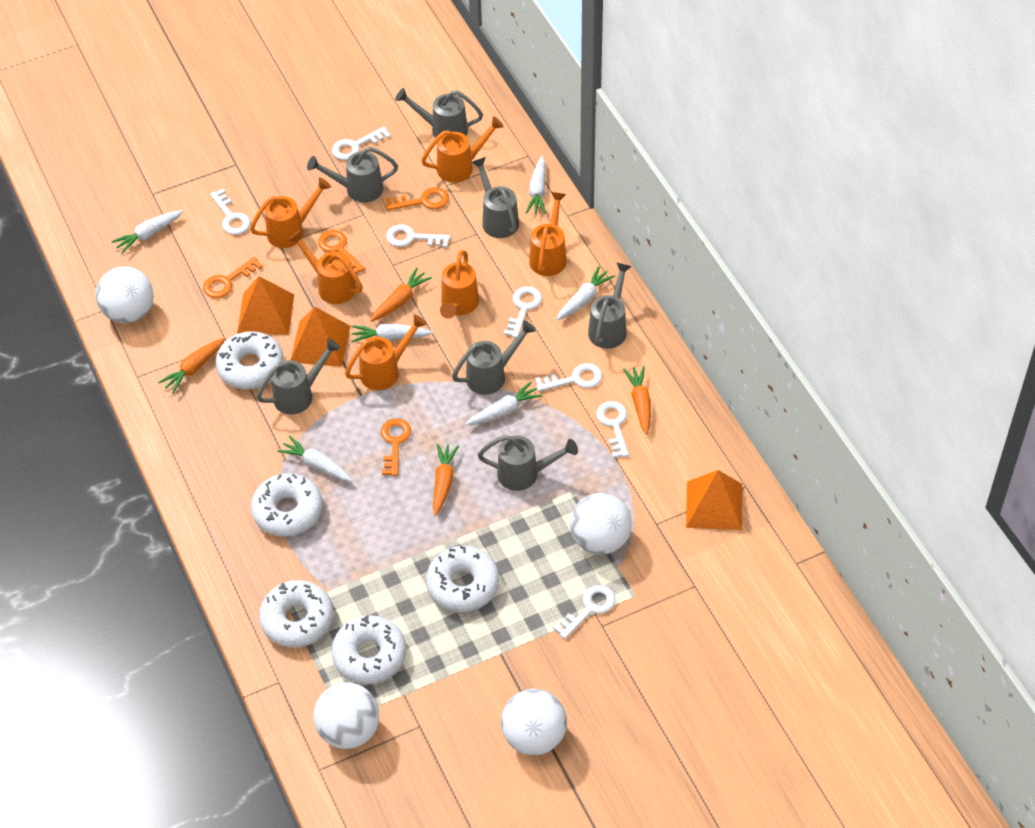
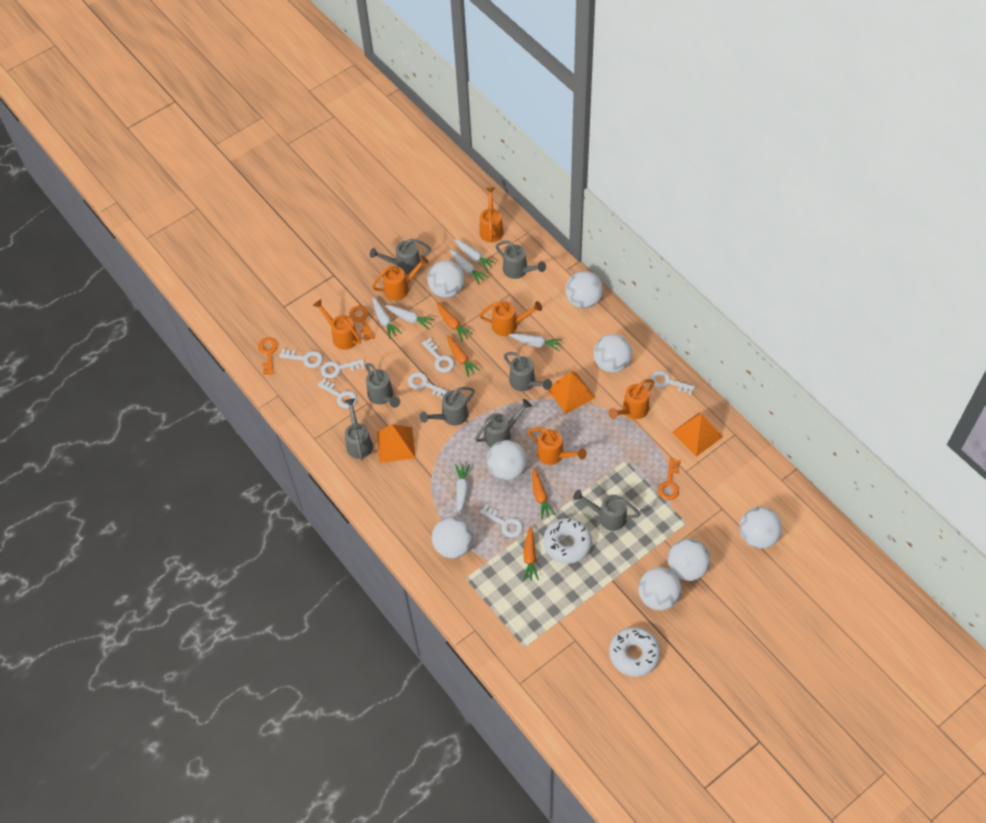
grey watering can: [256,339,340,414] [307,147,398,202] [395,88,483,138] [452,320,536,395] [472,157,519,238] [478,435,578,491] [588,262,632,349] = 7 -> [345,399,373,460] [365,363,400,408] [370,239,431,275] [420,387,475,426] [475,399,532,447] [496,241,546,279] [504,352,552,391] [573,490,640,531] = 8
orange key: [203,257,263,298] [318,230,365,274] [381,418,411,476] [386,187,449,210] = 4 -> [258,337,278,375] [349,306,375,341] [658,458,680,500] = 3
white ball: [96,266,153,323] [314,682,379,749] [501,689,567,756] [570,493,632,555] = 4 -> [427,260,464,298] [432,517,473,558] [486,440,527,480] [565,271,603,309] [594,334,632,373] [639,567,681,610] [668,538,710,581] [740,507,782,549] = 8
white donut: [215,331,284,389] [251,473,323,537] [259,580,333,648] [331,615,406,684] [426,546,499,612] = 5 -> [543,518,592,564] [609,627,660,677] = 2

